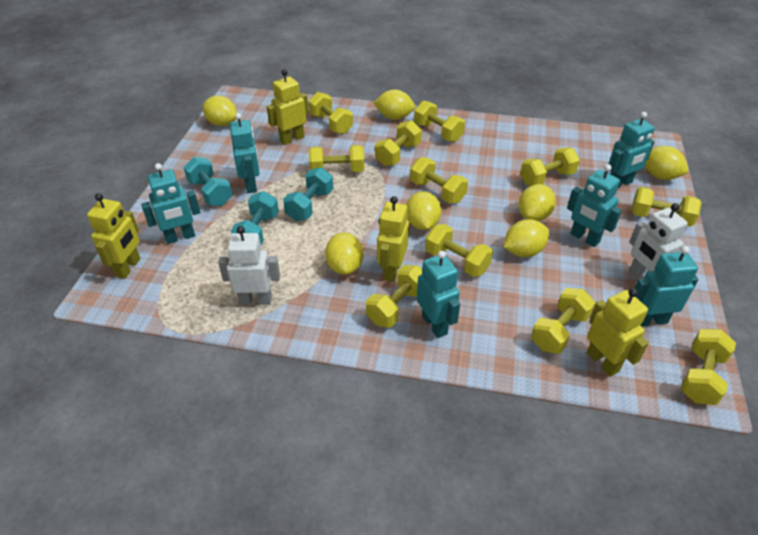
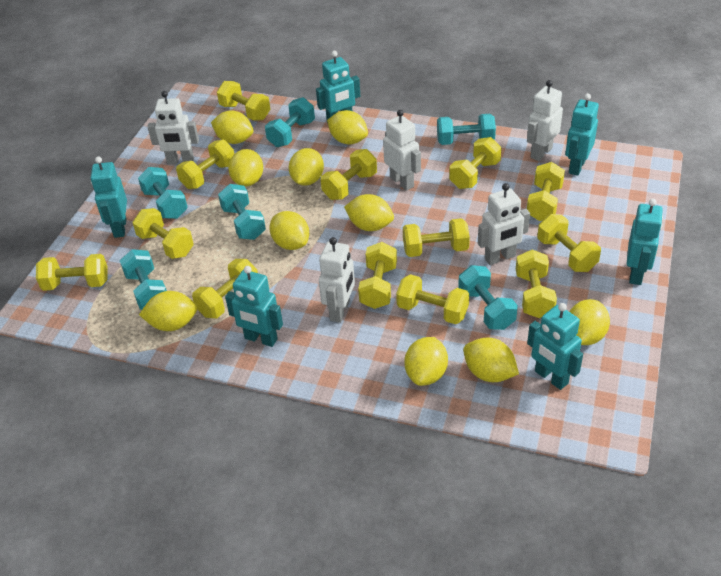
turquoise dumbbell: [183,157,232,206] [231,191,279,245] [283,167,333,221] = 3 -> [120,249,167,310] [138,167,188,219] [218,184,266,240] [265,97,315,147] [437,114,496,145] [458,265,518,330] = 6
white robot: [218,226,280,305] [629,203,688,278] = 2 -> [147,91,199,165] [319,237,355,323] [383,110,421,191] [478,183,530,265] [527,80,563,161] = 5
yellow dumbbell: [308,92,353,134] [309,145,364,172] [366,265,422,328] [375,120,422,166] [410,157,468,203] [414,101,465,142] [425,224,493,277] [520,148,580,186] [531,288,595,354] [631,187,702,227] [681,329,736,405] = 11 -> [36,254,107,291] [133,208,194,259] [176,139,234,189] [192,259,258,318] [217,81,270,120] [321,149,377,200] [358,242,397,309] [396,274,469,324] [403,218,470,257] [449,137,501,189] [516,249,557,318] [527,162,565,221] [537,214,601,272] = 13
yellow lemon: [203,96,237,126] [325,233,364,275] [373,90,415,120] [406,191,442,230] [504,219,549,257] [519,184,556,221] [645,146,688,180] = 7 -> [139,291,198,331] [211,110,254,144] [228,149,263,187] [269,211,309,250] [289,148,324,186] [327,110,368,144] [344,194,394,231] [404,337,448,386] [463,338,519,382] [569,299,610,345] = 10
yellow robot: [87,193,140,279] [266,69,309,145] [377,196,409,282] [587,288,649,377] = 4 -> none = 0

